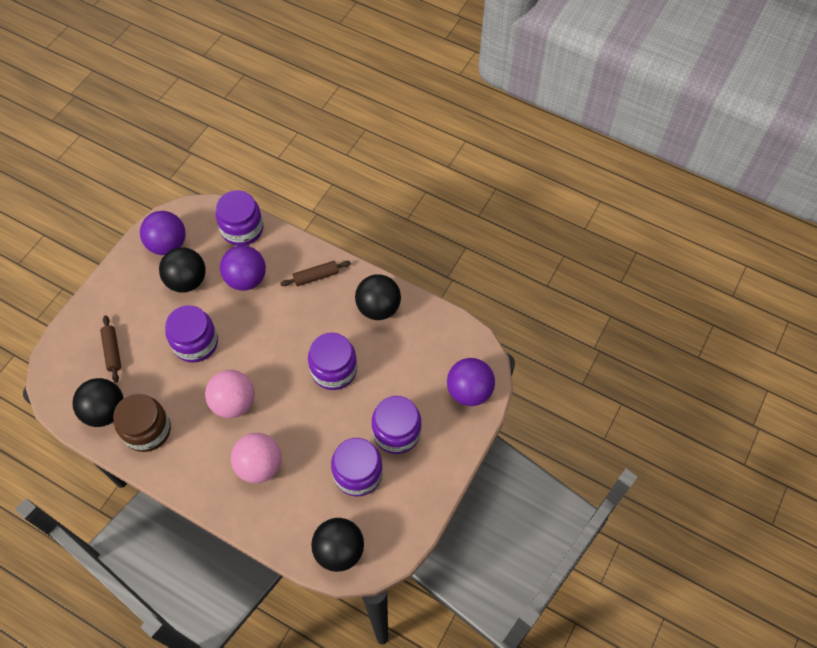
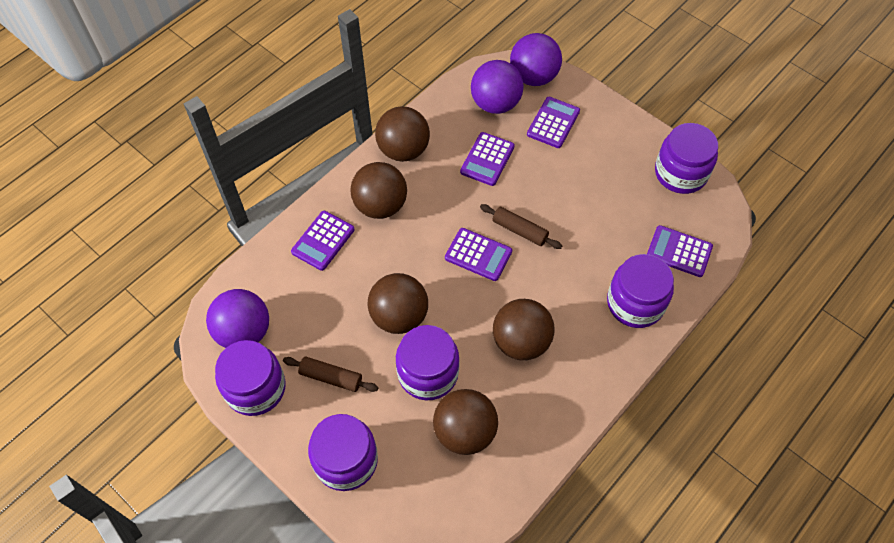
black ball: [72,378,124,427] [159,247,206,293] [311,518,364,572] [355,274,401,320] = 4 -> none = 0
brown ball: none = 0 -> [350,162,407,219] [368,273,428,334] [375,106,430,162] [433,389,498,455] [493,299,555,360] = 5
brown jar: [113,394,171,452] = 1 -> none = 0
pink ball: [205,370,255,418] [231,433,282,483] = 2 -> none = 0
purple calculator: none = 0 -> [291,211,355,271] [445,228,512,281] [460,132,515,186] [527,97,580,148] [647,225,713,277] = 5

